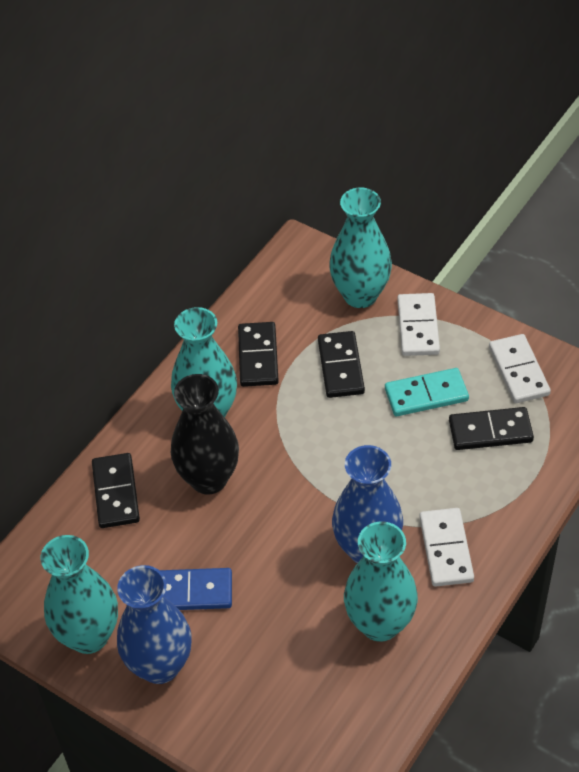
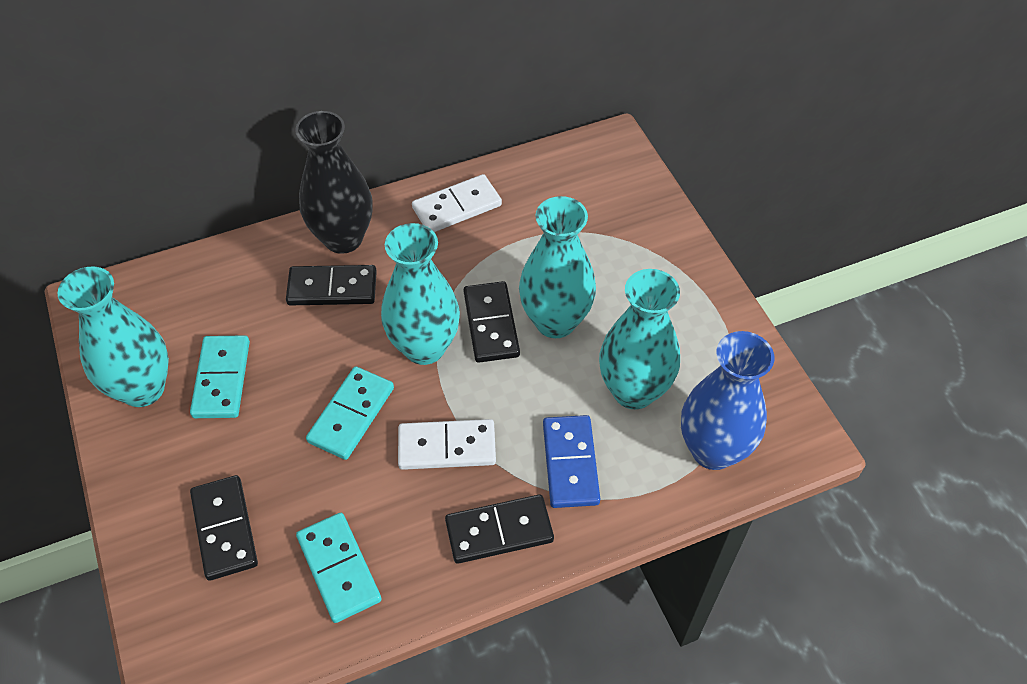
blue vase: [117,565,192,684] [332,445,403,563] = 2 -> [681,331,774,470] = 1
turquoise domino: [385,368,469,416] = 1 -> [190,335,250,418] [296,513,382,623] [306,366,394,460] = 3
white domino: [397,293,440,356] [419,508,474,587] [489,334,551,403] = 3 -> [398,419,496,470] [412,174,502,232] = 2

